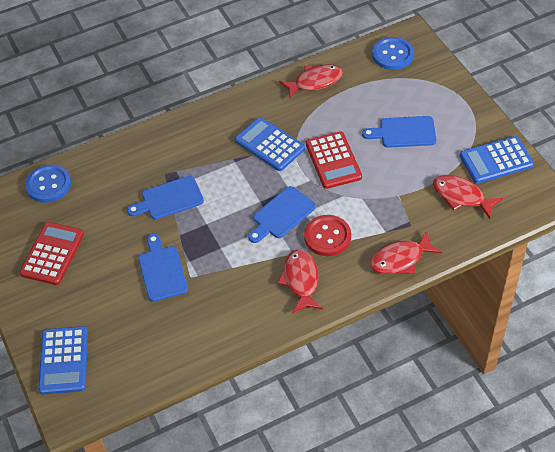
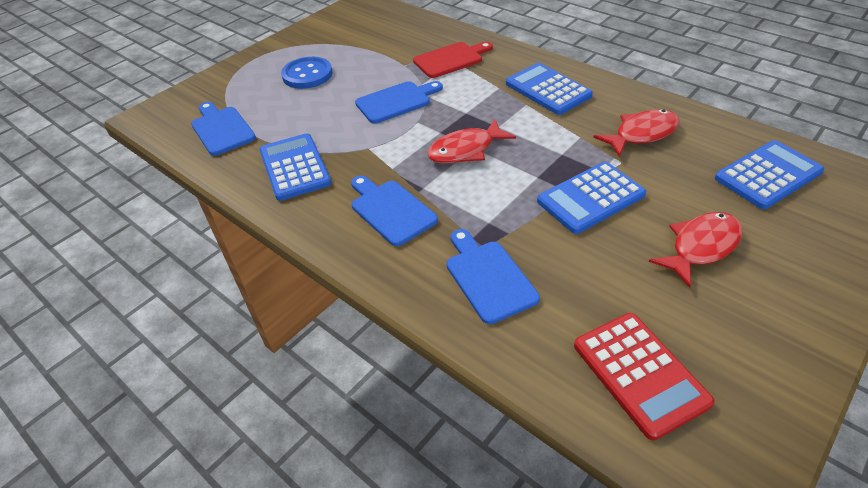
blue button: [25,164,71,203] [372,37,414,70] = 2 -> [281,57,333,89] = 1
blue calculator: [38,326,88,394] [235,117,305,171] [460,136,534,183] = 3 -> [259,133,332,201] [506,63,593,115] [537,162,646,234] [715,140,824,209] = 4
red button: [304,215,351,256] = 1 -> none = 0
red calculator: [20,222,84,285] [306,131,362,189] = 2 -> [574,313,715,441] = 1
red cutting board: none = 0 -> [413,42,493,78] = 1
red fish: [278,250,323,313] [279,64,343,99] [370,231,442,274] [433,175,503,219] = 4 -> [427,119,516,164] [593,109,680,157] [649,212,742,288] = 3

